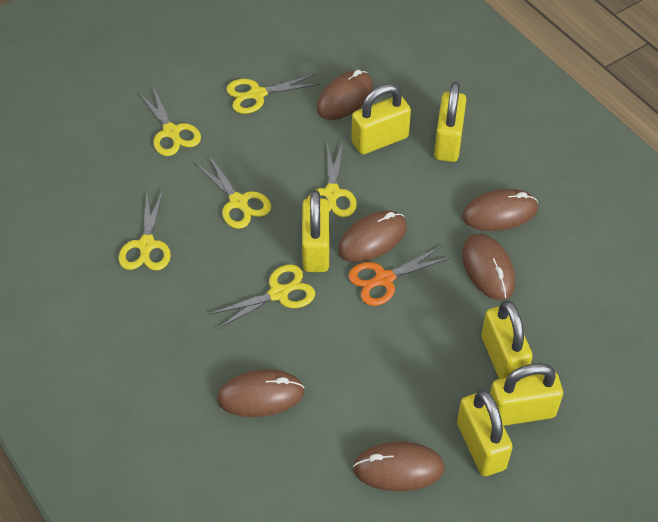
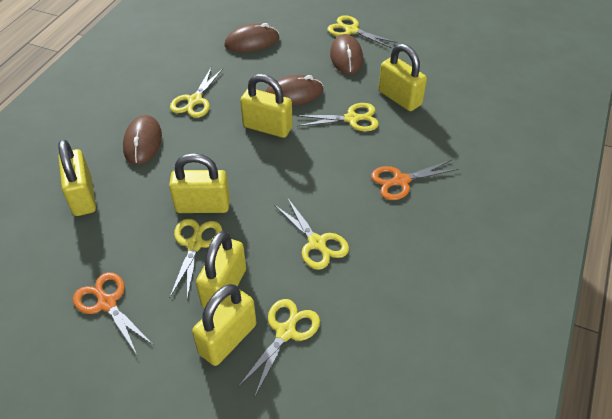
brown mouse: [217,369,305,417] [317,70,373,120] [338,211,407,262] [353,441,445,492] [462,189,538,231] [462,234,515,300] = 6 -> [123,115,162,165] [225,23,279,52] [265,75,323,106] [330,34,363,74] = 4
orange scissors: [348,246,451,306] = 1 -> [73,272,153,355] [371,160,459,200] = 2

